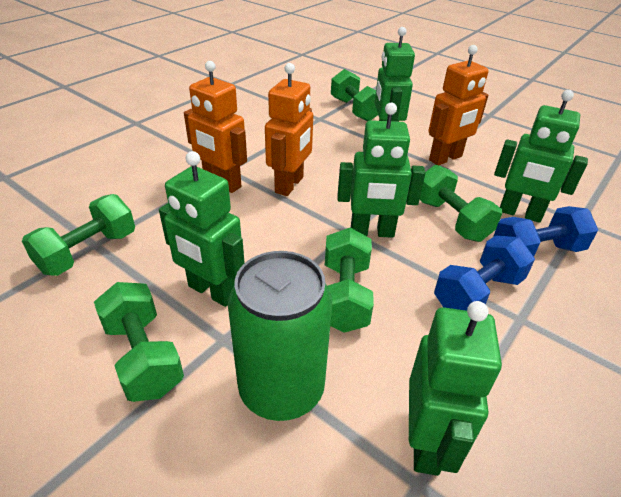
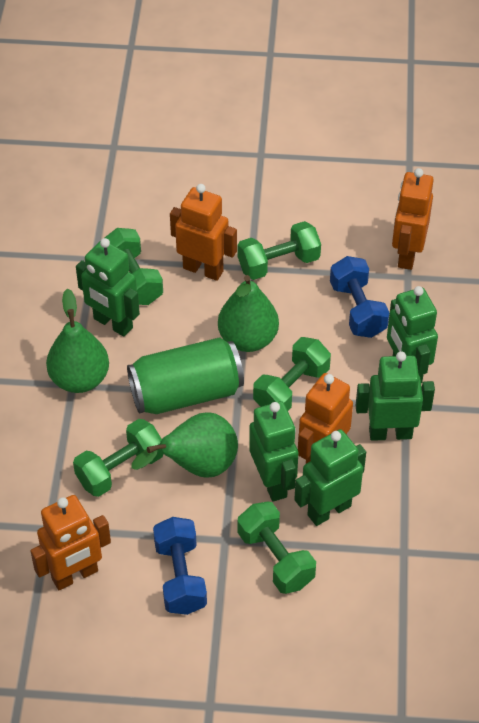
green pear: none = 0 -> [46,288,109,393] [131,412,238,477] [218,275,279,352] = 3
orange robot: [184,61,247,193] [265,63,313,196] [428,45,489,165] = 3 -> [30,495,111,590] [170,184,237,281] [298,373,353,464] [392,168,434,270] = 4

